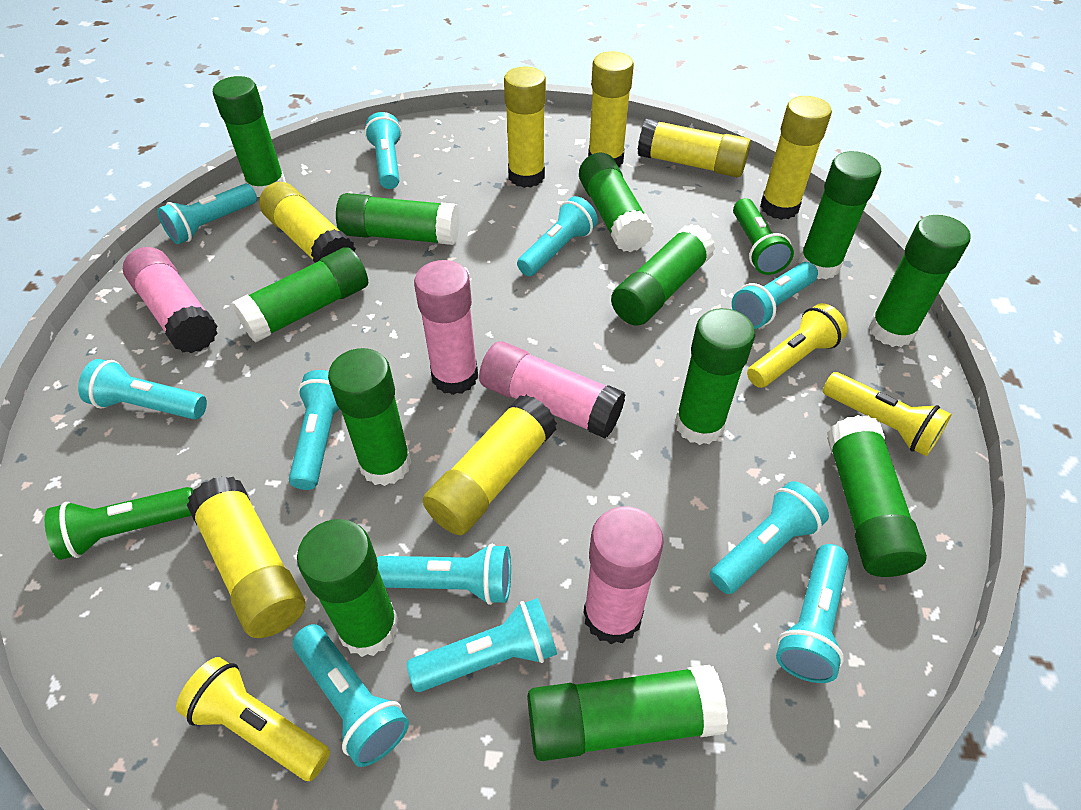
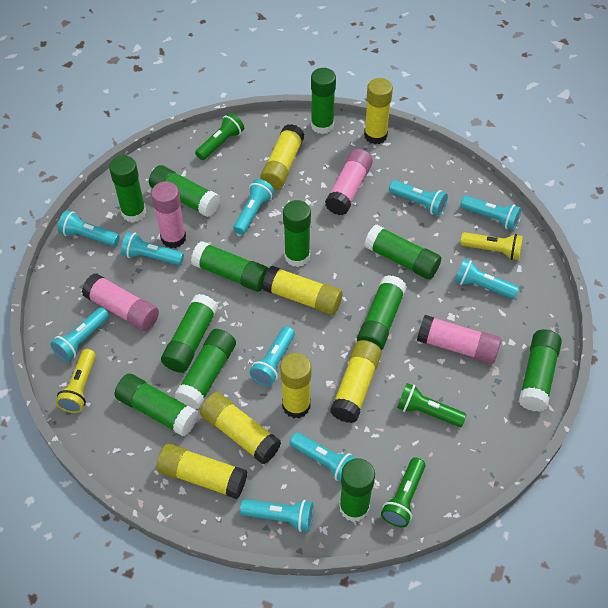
green flashlight: [45,487,193,560] [733,198,794,275] = 2 -> [195,113,244,160] [381,457,426,527] [397,383,467,427] = 3
turquoise flashlight: [78,359,207,420] [157,184,257,244] [289,370,340,490] [293,624,409,767] [365,112,402,189] [377,544,511,605] [407,598,557,692] [517,196,598,276] [710,481,829,594] [732,262,818,329] [776,544,848,683] = 11 -> [50,307,109,362] [58,210,120,247] [121,232,184,265] [233,179,274,235] [240,499,314,532] [249,326,295,386] [290,432,356,482] [389,180,448,216] [455,259,519,299] [460,196,521,230] = 10
yellow flashlight: [176,657,330,781] [747,303,848,388] [823,372,952,456] = 3 -> [56,349,96,413] [460,232,523,260] = 2

